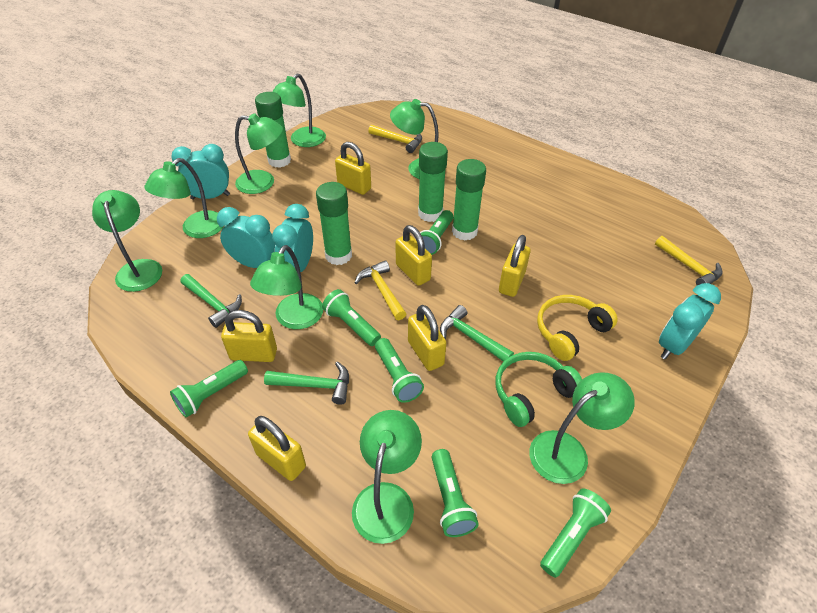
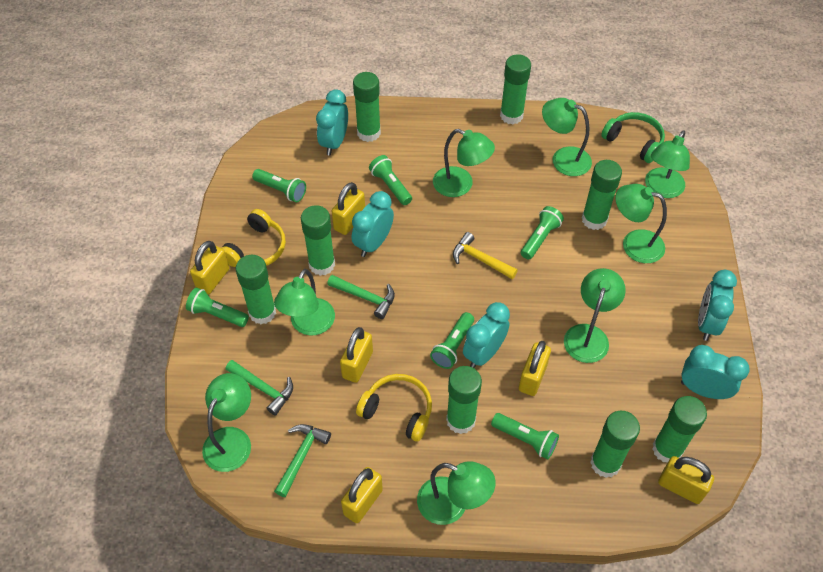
green glue stick: [255,92,291,168] [316,182,352,265] [418,142,448,222] [452,159,486,241] = 4 -> [235,255,276,324] [301,205,335,276] [353,72,381,142] [446,366,482,434] [500,54,531,124] [582,160,622,230] [590,411,640,478] [652,396,707,463] = 8
turquoise clock: [171,144,230,200] [217,207,275,268] [272,204,313,272] [659,283,721,359] = 4 -> [316,89,348,156] [352,191,394,257] [463,302,510,368] [681,345,750,399] [698,270,737,341] = 5
yellow hammer: [355,260,406,320] [368,125,422,153] [655,236,723,285] = 3 -> [453,232,518,279] = 1
yellow headphones: [537,295,618,361] = 1 -> [222,209,286,267] [356,374,432,442] = 2

